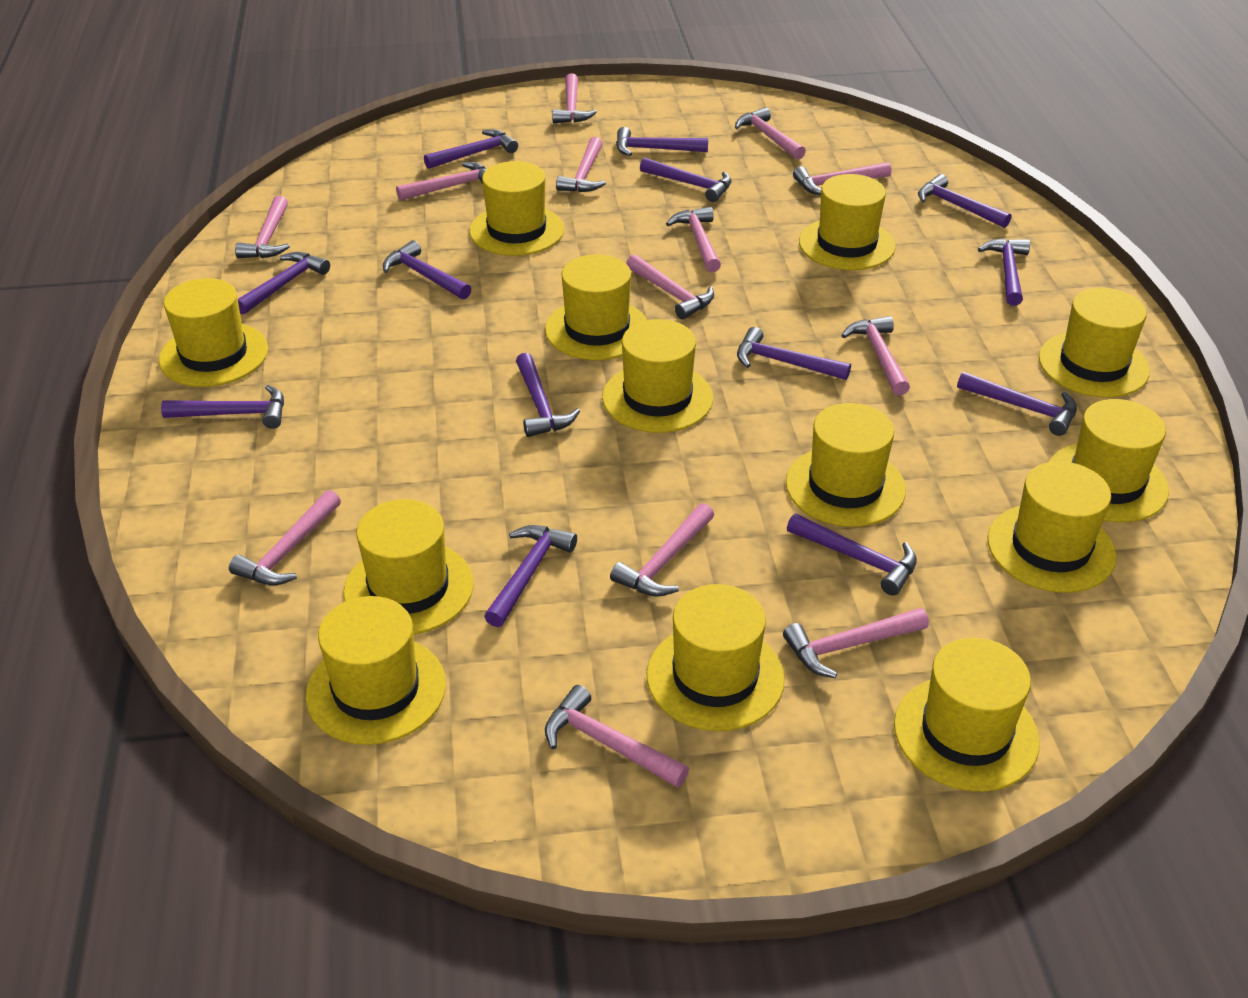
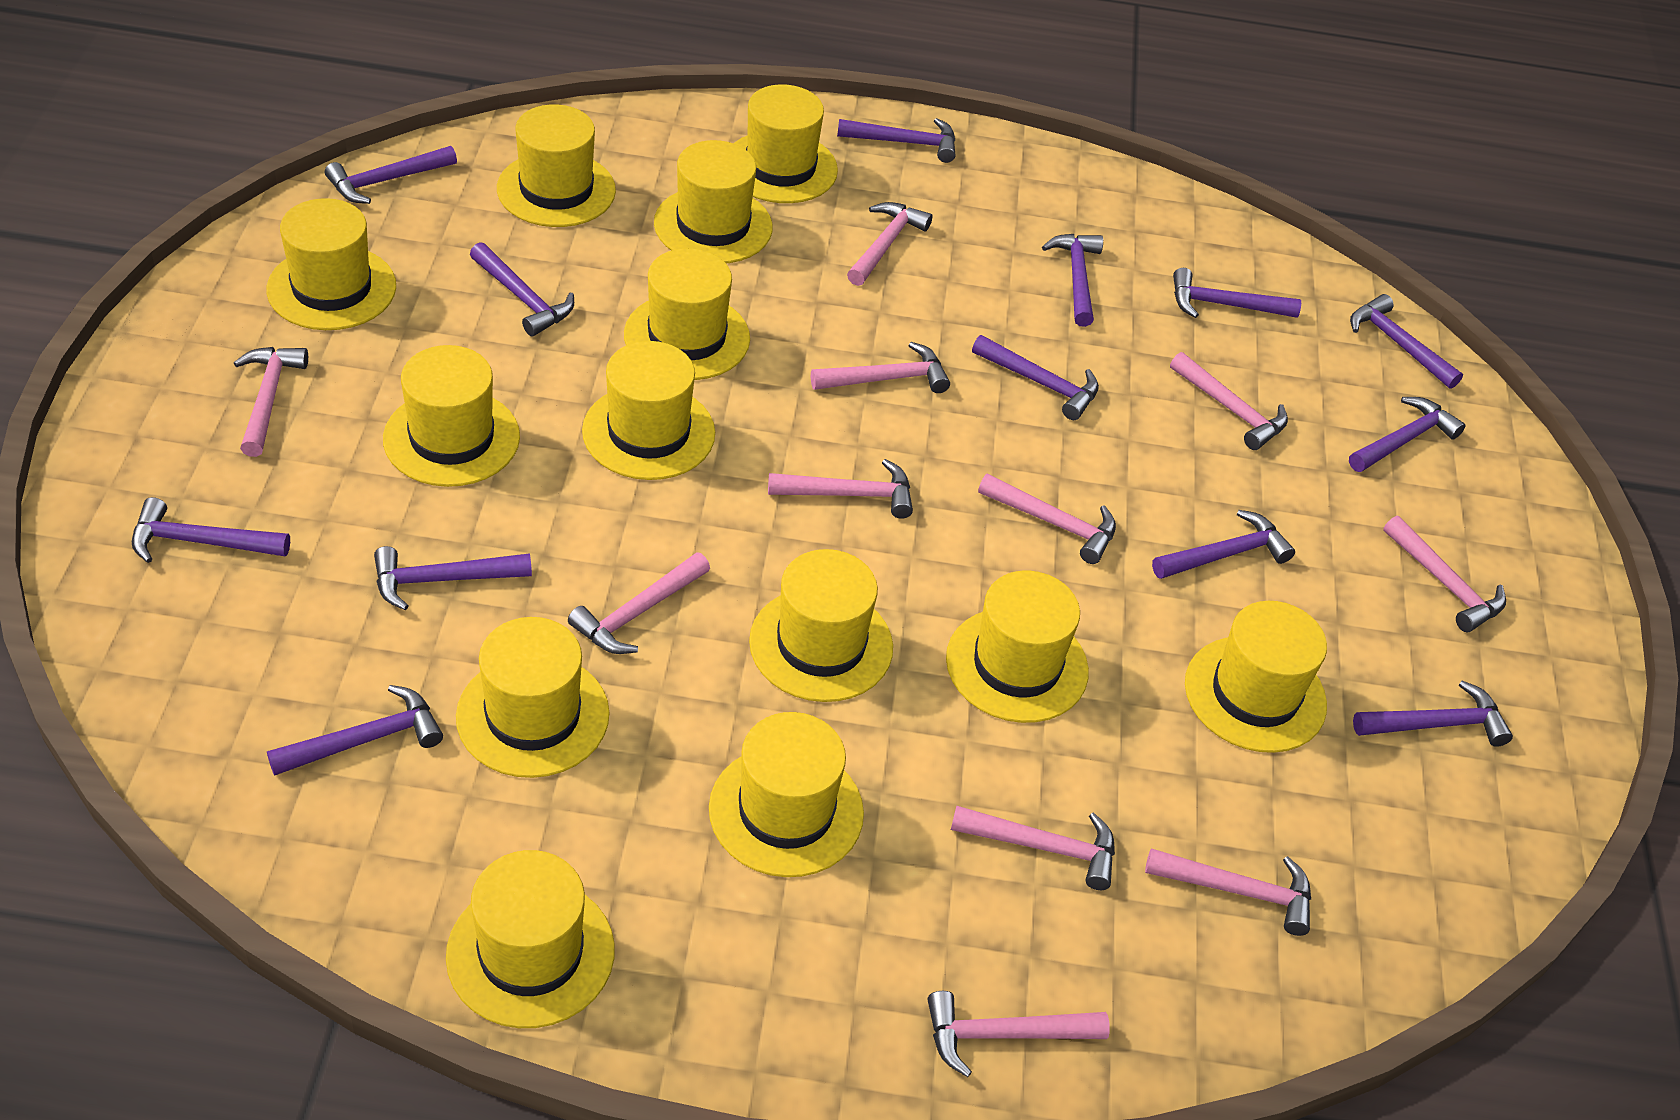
pink hammer: [229,490,341,585] [235,196,290,258] [396,162,487,201] [545,685,689,788] [552,73,597,123] [556,137,606,192] [610,503,714,597] [626,254,714,319] [666,207,721,272] [735,107,806,160] [783,608,929,678] [793,162,891,195] [841,316,910,395] = 13 -> [234,347,308,457] [568,552,710,654] [768,459,913,519] [811,342,950,393] [847,202,933,286] [927,991,1110,1077] [951,806,1115,890] [978,474,1116,564] [1145,848,1311,936] [1170,352,1288,450] [1383,516,1506,632] = 11

